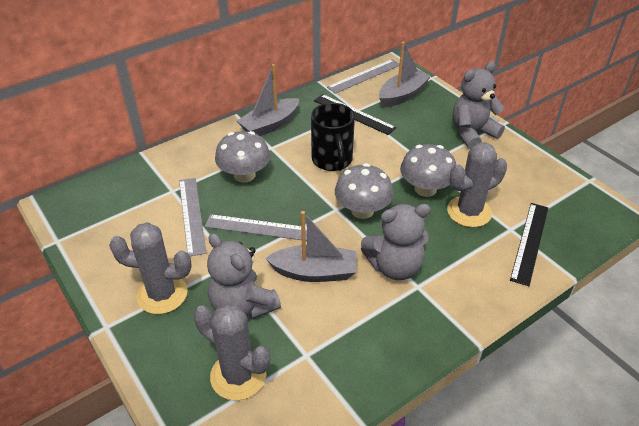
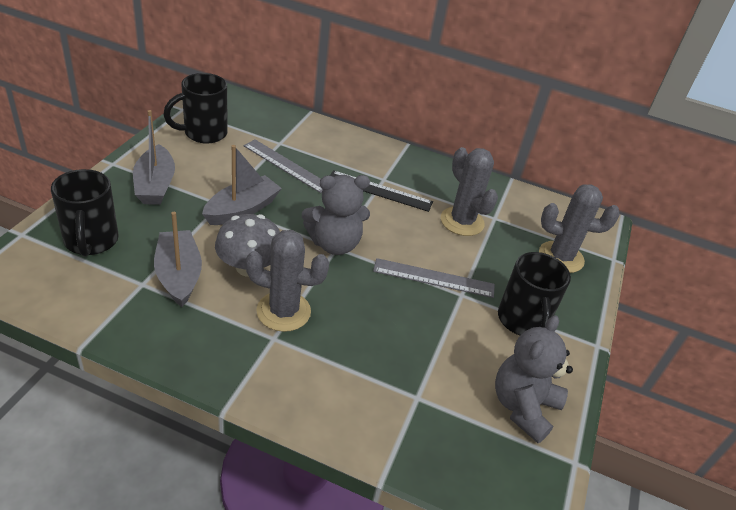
black mug: [311,103,355,171] = 1 -> [51,169,119,257] [163,73,228,144] [498,252,571,335] = 3
black ruler: [314,94,397,135] [510,203,548,286] = 2 -> [330,170,433,212] = 1
grey mushroom: [215,131,270,183] [335,163,393,219] [400,144,456,197] = 3 -> [215,214,280,277] = 1
grey ruler: [179,178,206,256] [205,214,307,241] [327,59,400,94] = 3 -> [243,140,323,193] [373,258,495,298] = 2
grey teddy bear: [207,233,281,320] [361,204,431,280] [453,62,505,149] = 3 -> [302,175,370,255] [495,315,573,443] = 2

